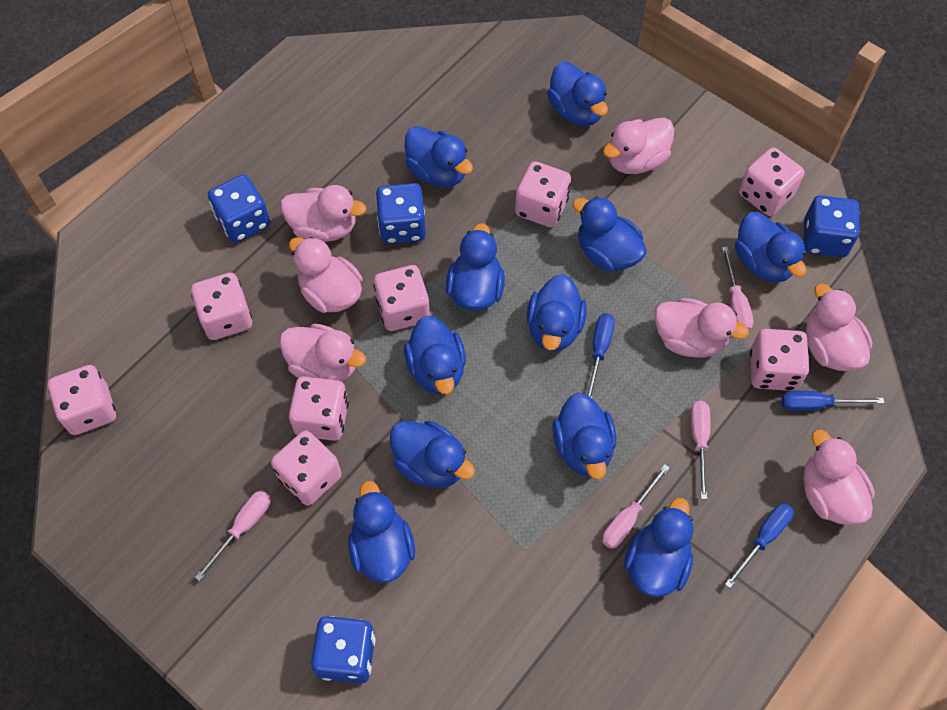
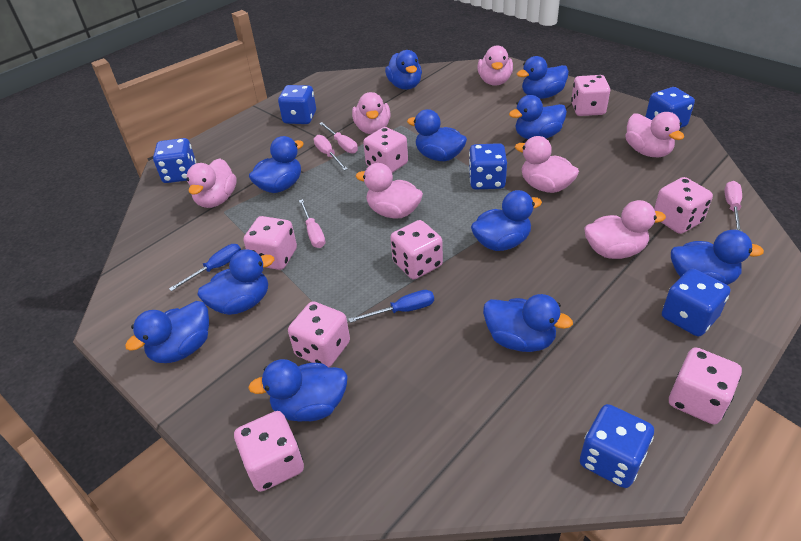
blue dice: [208,175,270,243] [311,616,376,684] [376,183,426,244] [803,195,860,257] = 4 -> [153,138,196,183] [278,85,316,124] [469,143,507,189] [580,404,654,488] [645,87,695,128] [662,268,730,336] = 6
blue screwdriver: [588,313,615,398] [725,503,794,588] [782,391,884,411] = 3 -> [169,244,241,291] [349,290,434,323] = 2

